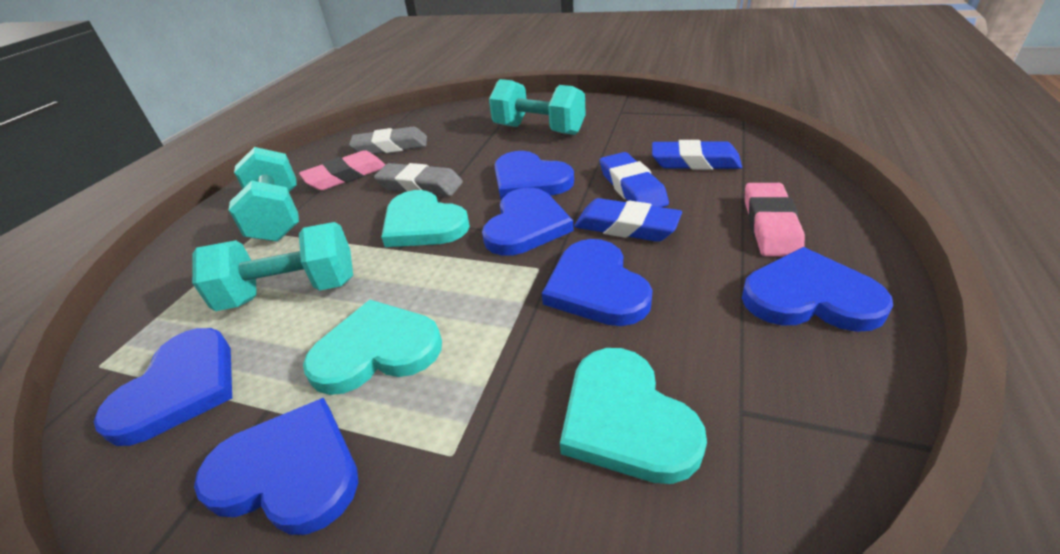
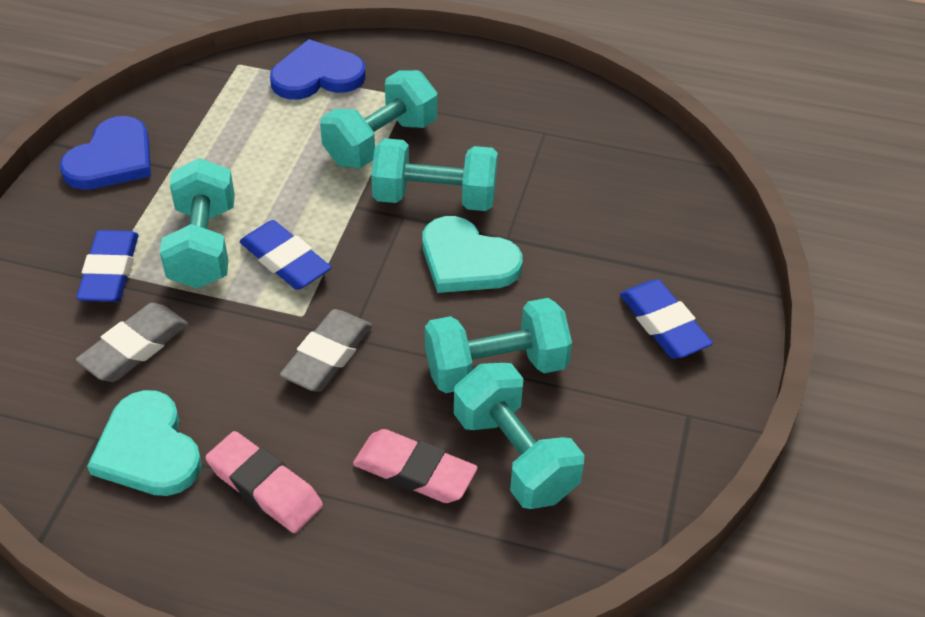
blue heart: [94,328,232,446] [194,398,358,535] [482,188,574,256] [494,151,574,199] [542,239,653,326] [742,247,893,332] = 6 -> [60,116,151,190] [270,39,366,99] = 2
turquoise dumbbell: [192,222,353,311] [229,147,299,242] [489,79,586,135] = 3 -> [160,158,235,289] [320,70,438,168] [371,138,498,211] [425,298,572,393] [454,363,584,509] = 5
turquoise heart: [303,300,442,395] [381,190,470,247] [560,348,707,484] = 3 -> [87,390,202,496] [422,216,523,293] = 2

